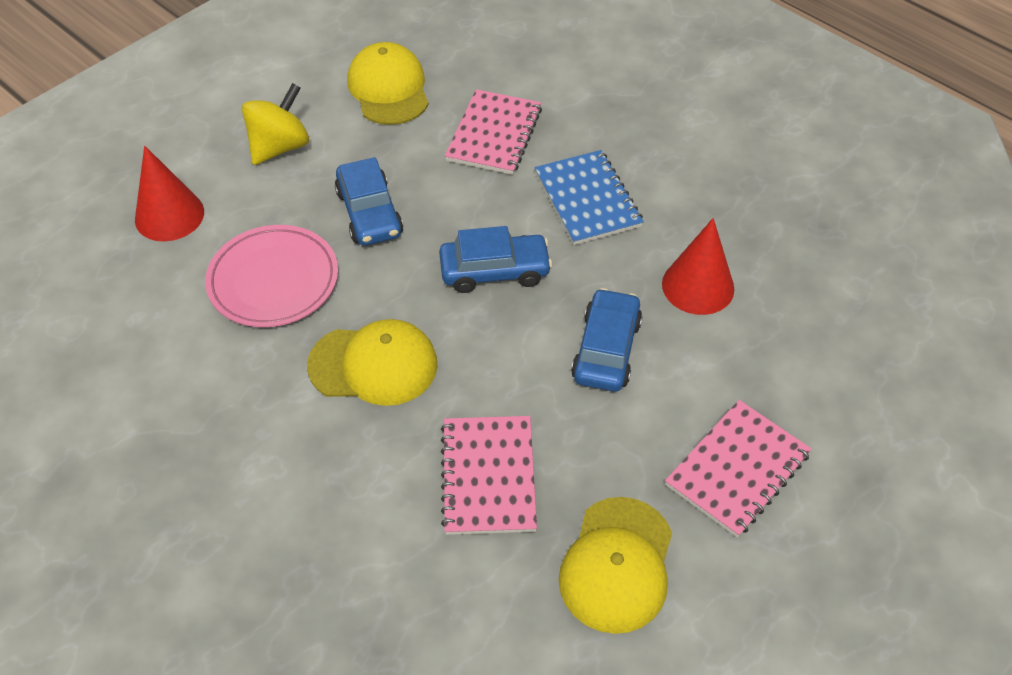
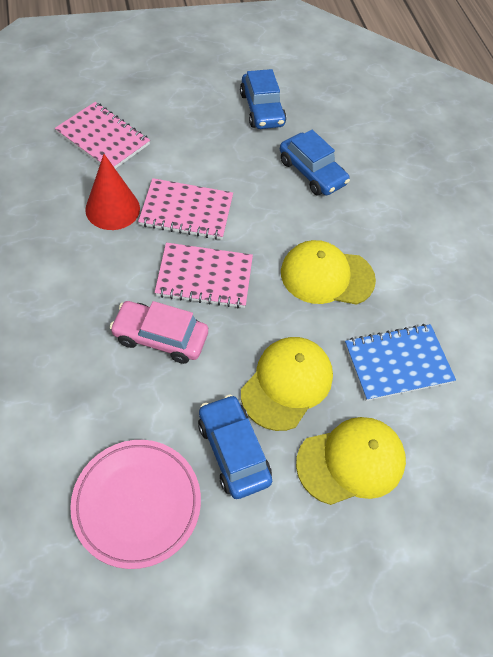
pink car: none = 0 -> [110,301,208,364] = 1
red cone: [135,146,204,242] [662,218,734,315] = 2 -> [85,154,140,230] = 1
yellow spinning top: [242,83,309,165] = 1 -> none = 0

